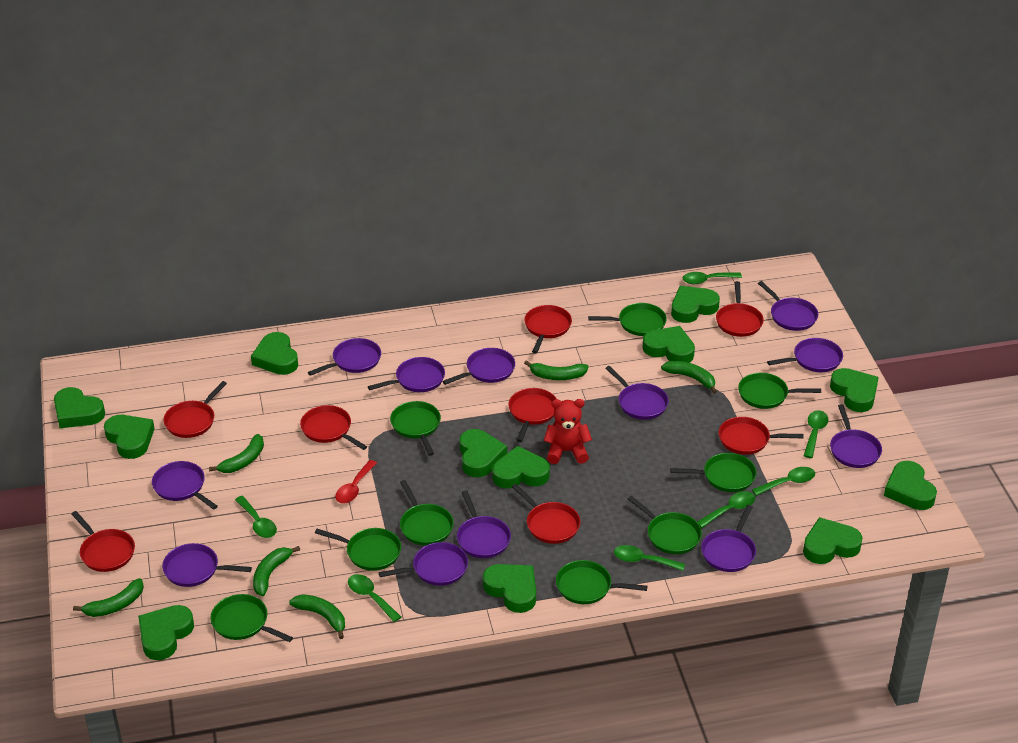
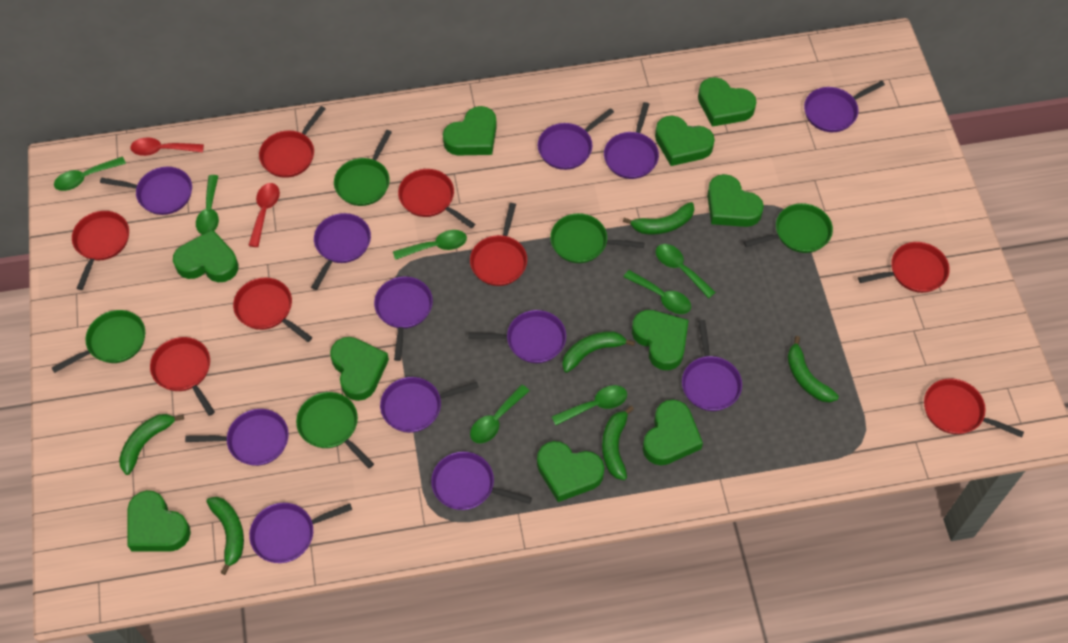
green heart: [54,387,105,428] [104,415,155,459] [138,605,194,660] [251,332,298,375] [459,429,507,477] [483,564,536,613] [492,446,550,489] [642,326,695,363] [671,286,720,323] [803,517,863,564] [830,368,879,412] [884,461,937,510] = 12 -> [127,490,191,552] [173,230,239,282] [330,337,389,401] [443,106,497,155] [537,441,604,502] [632,310,689,370] [643,399,703,465] [655,116,715,166] [698,77,757,127] [707,174,764,227] = 10
green pan: [210,594,293,642] [315,528,401,571] [390,401,441,456] [400,480,454,546] [556,560,648,604] [588,303,667,336] [628,496,702,554] [670,453,757,492] [738,373,821,409] = 9 -> [52,310,145,373] [296,392,374,468] [334,130,392,206] [550,213,645,263] [744,203,833,253] = 5
red spoon: [335,460,377,503] = 1 -> [130,137,204,156] [248,183,280,247] = 2
red teddy bear: [544,399,592,464] = 1 -> none = 0

